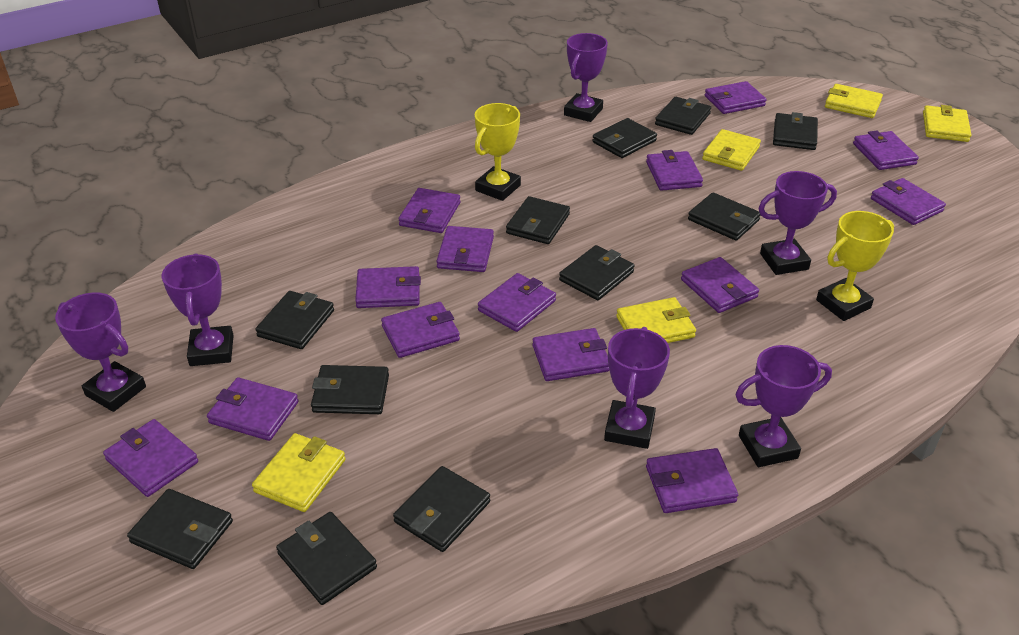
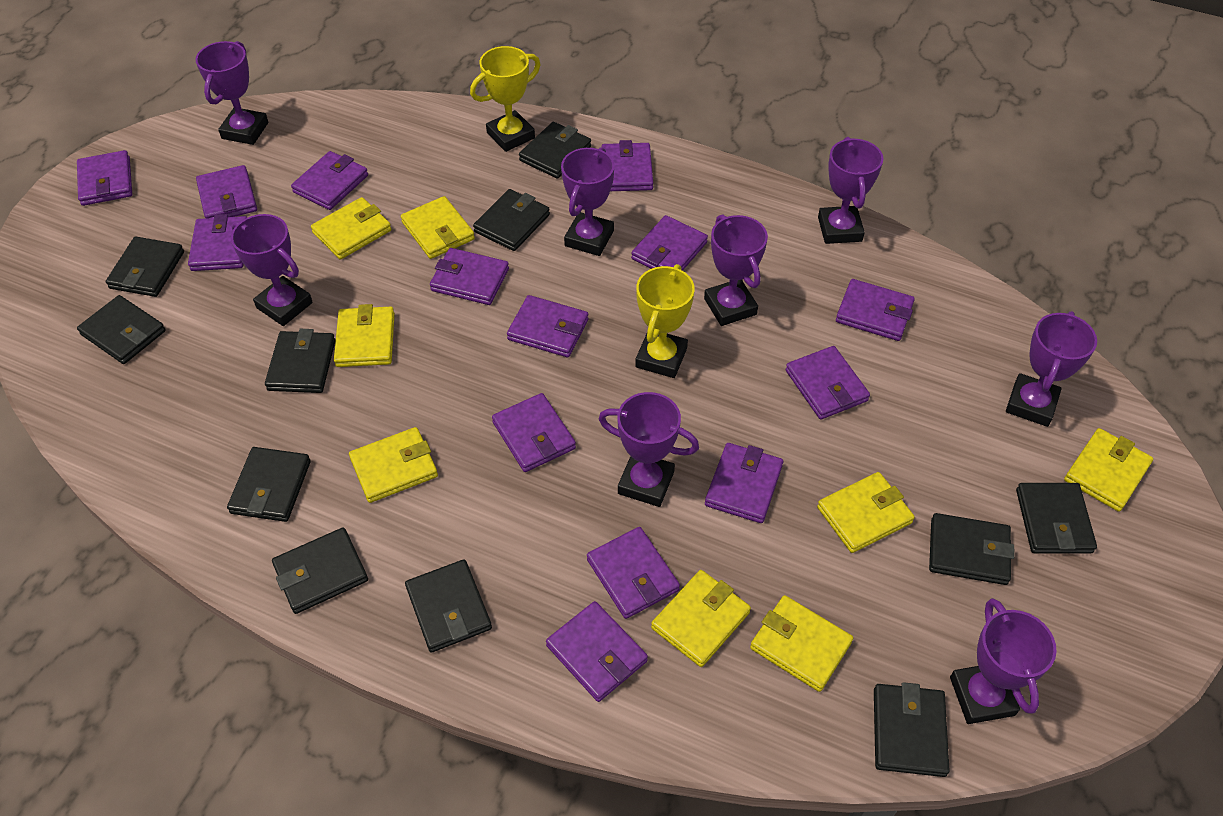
purple trophy: [55,293,146,412] [162,253,234,366] [564,33,608,122] [604,327,670,449] [735,345,832,467] [758,171,837,275] = 6 -> [195,41,269,145] [231,214,313,326] [561,147,614,256] [599,392,699,507] [704,214,768,326] [818,137,883,244] [950,598,1056,724] [1006,311,1097,427] = 8
yellow wallet: [252,433,346,512] [616,297,696,343] [702,129,761,171] [825,84,883,118] [923,105,971,142] = 5 -> [311,197,392,260] [334,304,395,367] [349,427,438,503] [401,196,475,259] [651,570,751,667] [750,595,853,692] [817,472,915,553] [1064,428,1153,512] = 8

